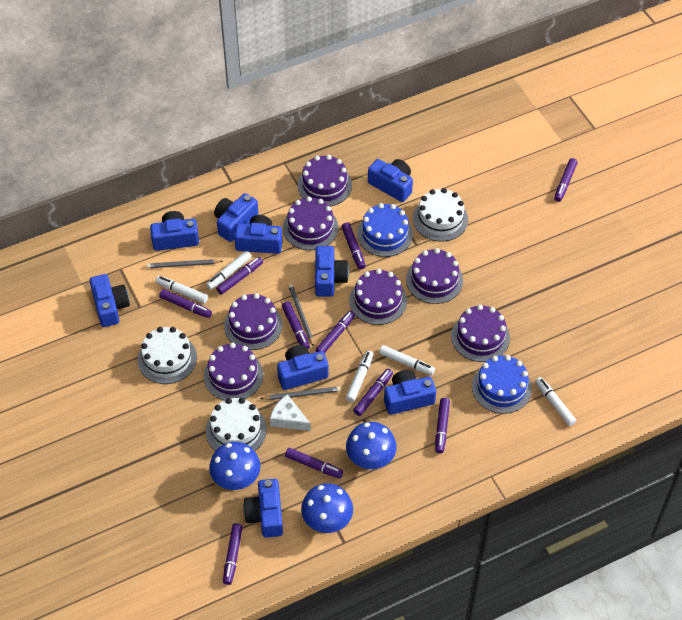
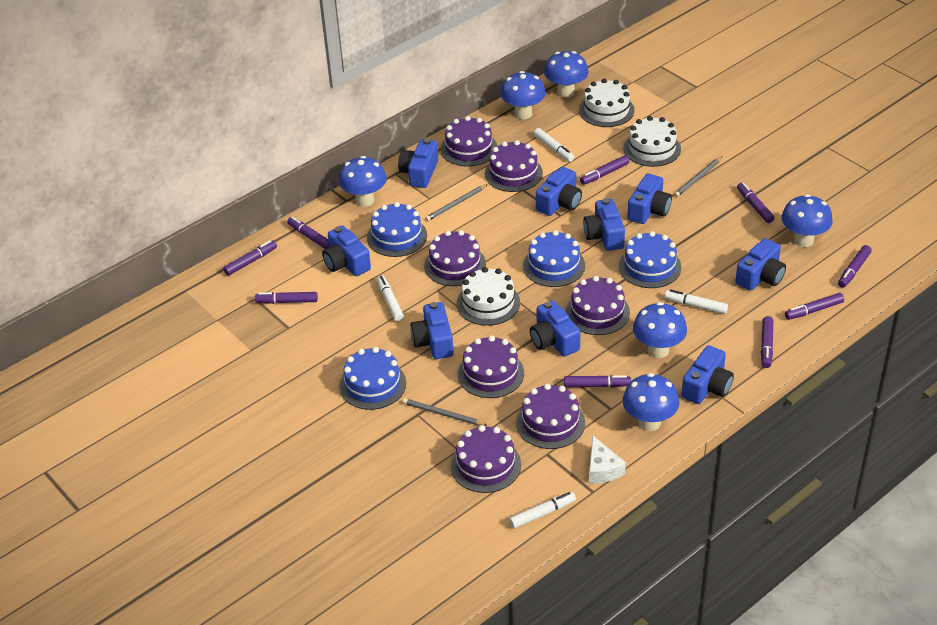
blue cake: [357,203,413,257] [472,355,532,414] = 2 -> [339,347,406,410] [367,202,427,257] [523,230,585,287] [619,231,681,288] = 4
blue mushroom: [209,442,260,490] [301,483,353,533] [346,422,397,469] = 3 -> [339,156,387,207] [501,71,546,119] [544,51,588,98] [623,373,679,431] [633,302,687,358] [781,194,833,247] = 6
purple marker: [159,289,212,318] [216,257,263,295] [223,523,243,585] [282,302,310,349] [285,448,343,478] [316,311,355,353] [341,222,366,269] [353,369,393,416] [435,398,450,454] [554,158,577,202] = 10 -> [223,240,277,276] [255,292,318,304] [287,217,329,249] [564,375,631,388] [580,155,629,185] [737,182,775,223] [761,316,773,368] [785,293,844,320] [838,245,872,288] = 9
white marker: [155,276,208,304] [206,251,252,290] [346,351,373,402] [379,345,435,375] [535,377,576,426] = 5 -> [377,275,404,321] [509,492,576,529] [534,128,574,162] [665,289,728,314] = 4

